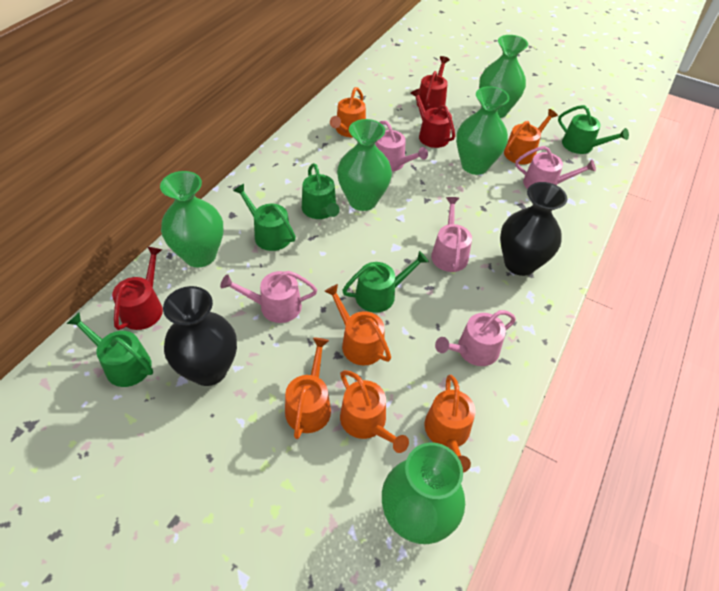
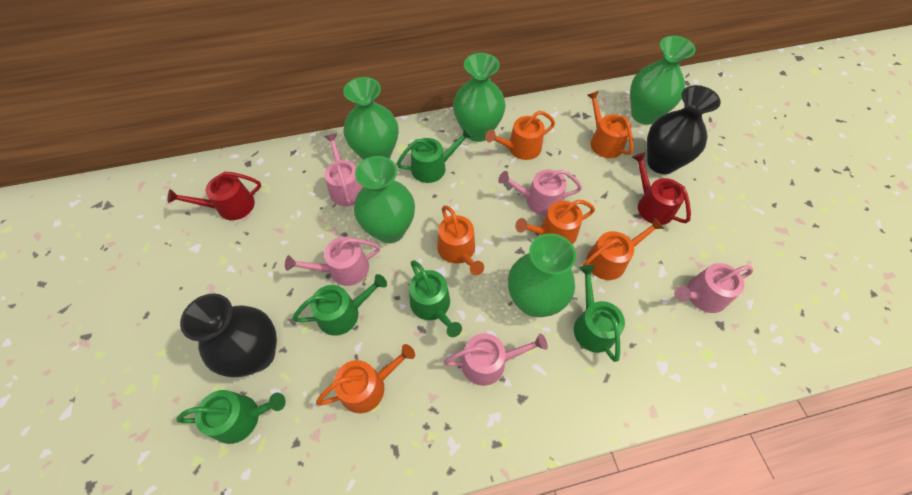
red watering can: [112,246,163,330] [410,88,455,148] [417,56,450,111] = 3 -> [168,172,261,220] [632,152,691,225] = 2

